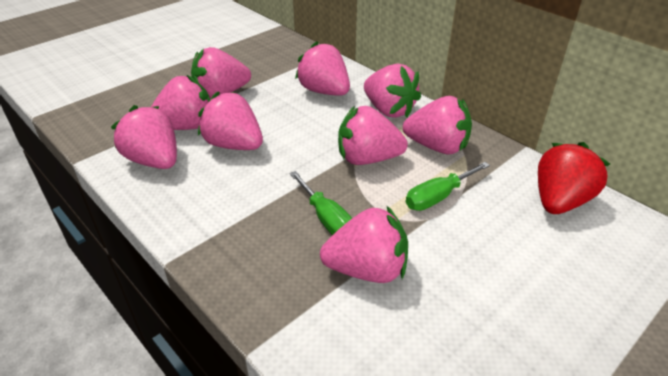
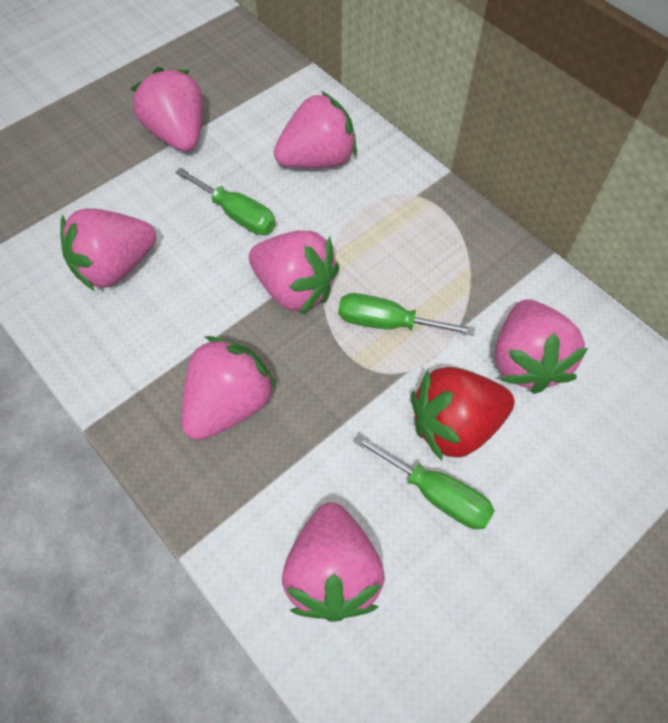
green screwdriver: [290,171,352,235] [406,162,490,211] = 2 -> [175,167,276,235] [338,293,475,336] [353,434,495,529] = 3
pink strawberry: [111,105,177,169] [151,75,210,130] [191,47,251,99] [198,91,263,150] [295,42,350,96] [320,205,408,283] [338,106,408,165] [364,64,421,118] [403,96,472,154] = 9 -> [60,208,156,291] [131,67,203,152] [181,336,277,440] [249,231,339,315] [274,91,357,168] [282,502,385,622] [495,299,588,394] = 7

